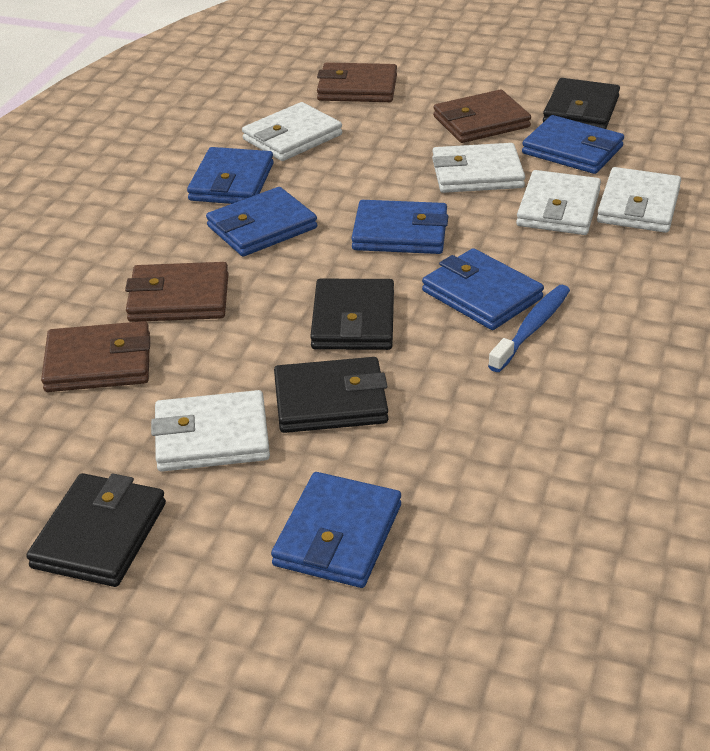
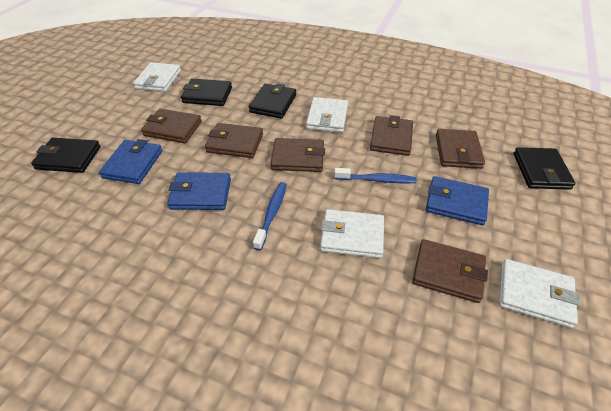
blue toothbrush: [488,285,570,372] = 1 -> [253,182,287,250] [334,168,417,184] = 2
blue wallet: [187,147,274,204] [206,187,317,256] [271,472,401,588] [351,200,448,254] [422,248,544,330] [522,115,624,174] = 6 -> [99,139,162,184] [167,172,231,210] [426,176,489,225] = 3
brown wallet: [41,321,150,392] [125,262,228,322] [317,62,397,102] [433,90,531,143] = 4 -> [141,109,202,143] [205,123,263,158] [270,138,325,172] [370,115,413,156] [412,239,488,303] [436,129,485,169] = 6
white wallet: [151,390,270,472] [242,102,342,161] [432,143,525,193] [516,170,601,235] [597,167,681,233] = 5 -> [133,62,181,92] [306,97,348,133] [320,209,384,258] [499,259,580,328] = 4

